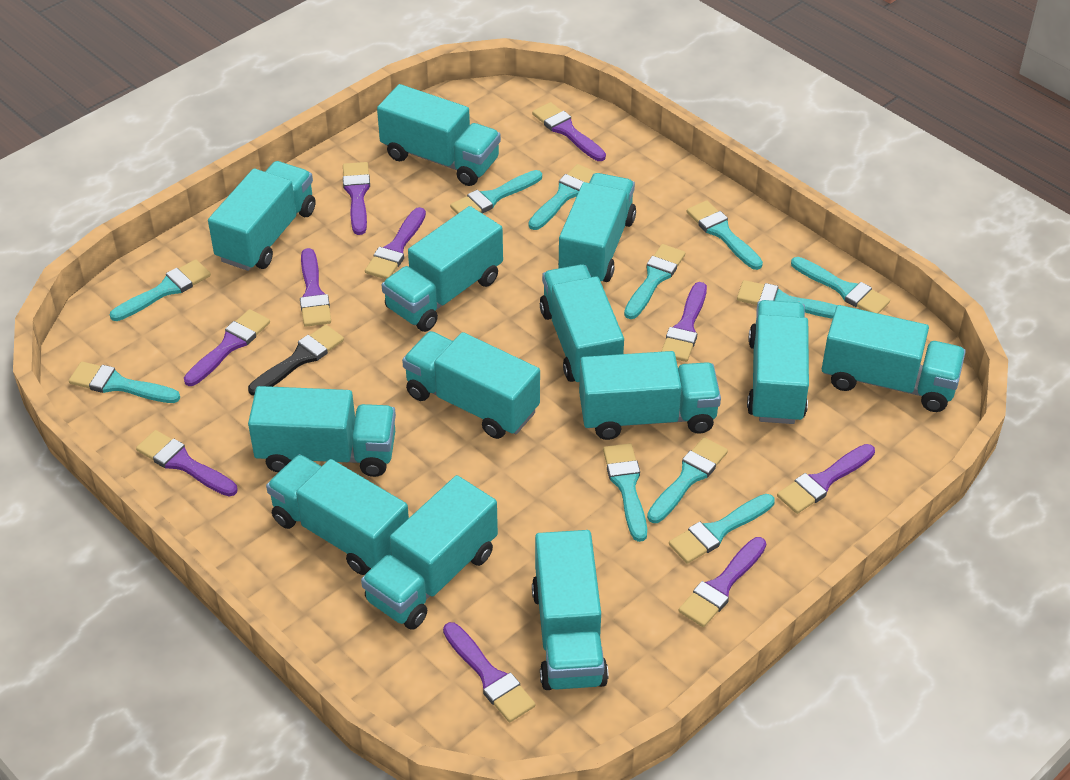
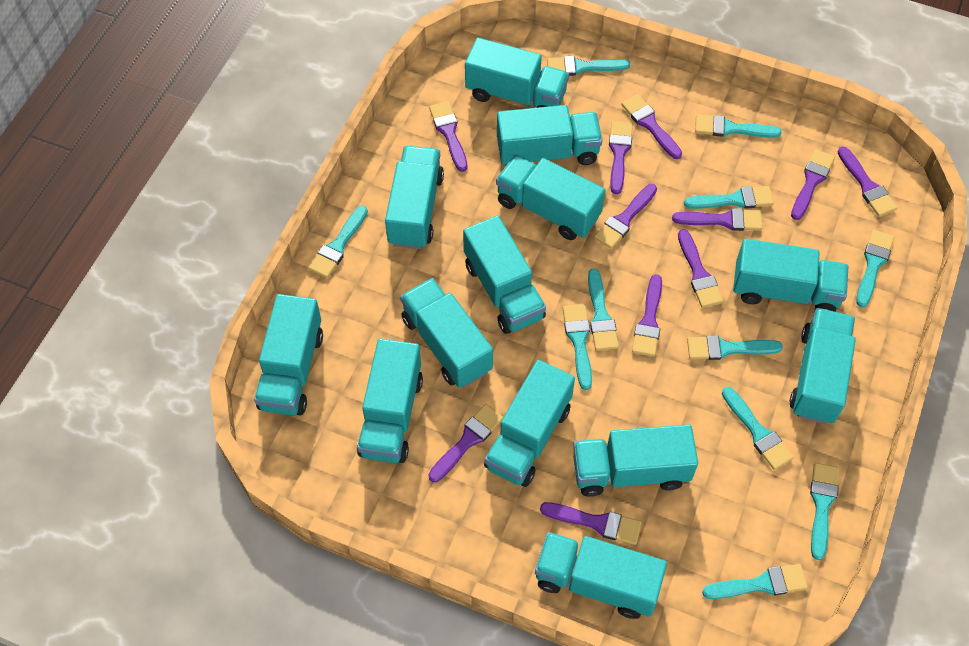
black brush: [248,324,344,396] = 1 -> none = 0
purple brush: [136,430,237,497] [184,309,270,386] [300,248,331,327] [343,162,370,235] [365,207,426,279] [443,622,536,722] [532,102,606,161] [661,282,707,362] [679,537,766,627] [777,444,875,514] = 10 -> [428,404,503,482] [429,101,468,172] [540,502,642,545] [594,184,657,249] [609,121,633,194] [621,94,682,159] [632,274,662,357] [672,208,763,231] [678,229,723,308] [791,149,835,220] [837,146,898,217] = 11

